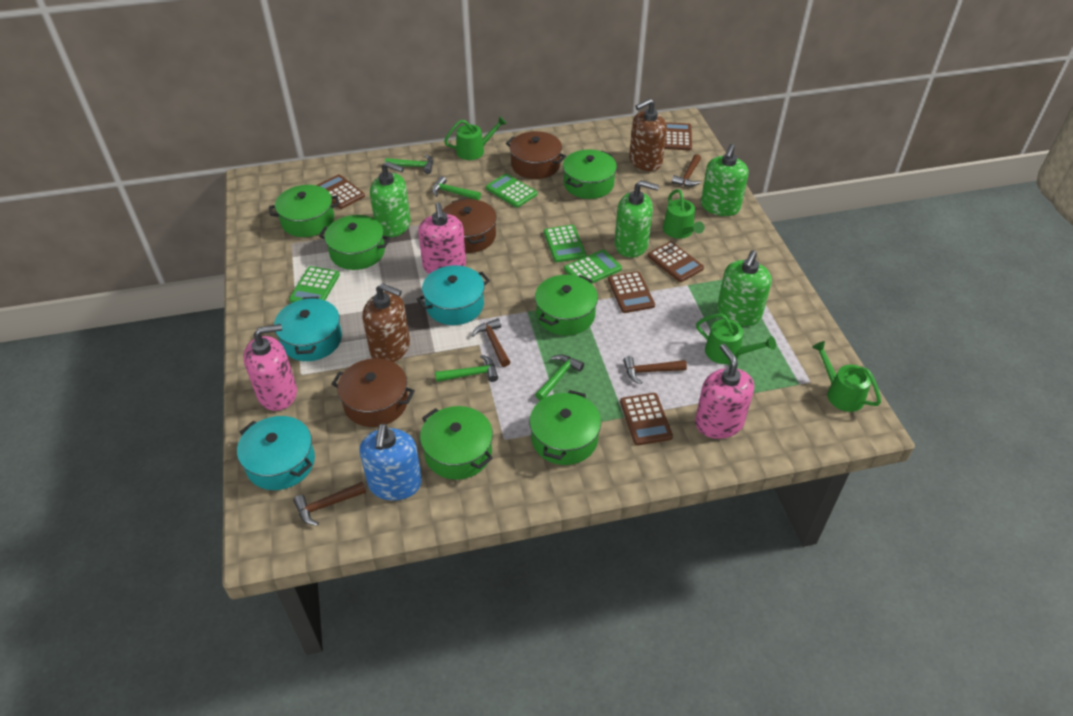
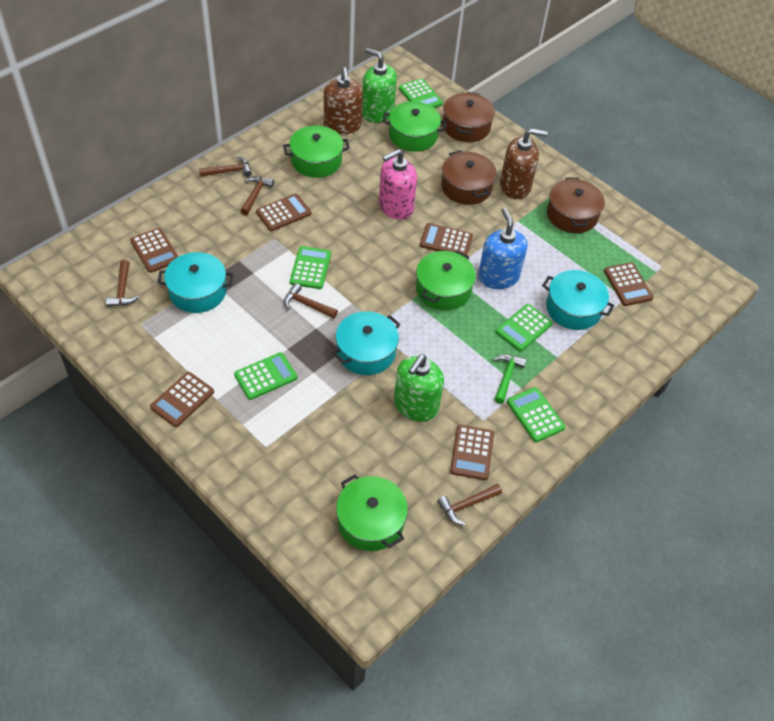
brown calculator: [316,174,365,209] [608,271,655,313] [620,393,673,446] [648,241,704,282] [664,122,692,151] = 5 -> [130,228,179,273] [150,372,214,427] [256,194,311,231] [420,223,473,255] [450,425,494,480] [604,262,653,306] = 6
brown hammer: [293,482,366,526] [471,318,510,367] [623,356,687,384] [672,154,701,187] = 4 -> [106,260,139,307] [199,156,252,177] [240,176,274,215] [284,283,338,319] [437,484,502,525] = 5
green calculator: [289,266,340,303] [486,174,537,208] [544,225,586,262] [564,249,622,283] = 4 -> [234,352,297,400] [290,246,331,289] [399,78,443,108] [496,304,553,352] [507,387,565,442] = 5
green hammer: [385,155,433,174] [432,176,481,200] [435,355,498,382] [535,354,584,401] = 4 -> [493,354,527,404] = 1
green pot: [269,185,339,237] [319,215,390,270] [420,406,493,480] [530,390,601,465] [535,275,598,335] [563,149,617,199] = 6 -> [283,126,350,178] [336,474,408,551] [383,101,447,152] [416,251,476,310] = 4
green soap dispenser: [370,161,411,238] [615,180,659,258] [701,144,748,216] [717,250,772,326] = 4 -> [362,48,397,123] [394,354,444,422] = 2
green watering can: [444,116,507,160] [663,189,704,239] [696,313,776,364] [812,341,881,412] = 4 -> none = 0
pink soap dispenser: [243,324,297,411] [418,203,466,274] [695,344,754,439] = 3 -> [379,149,417,220] = 1

